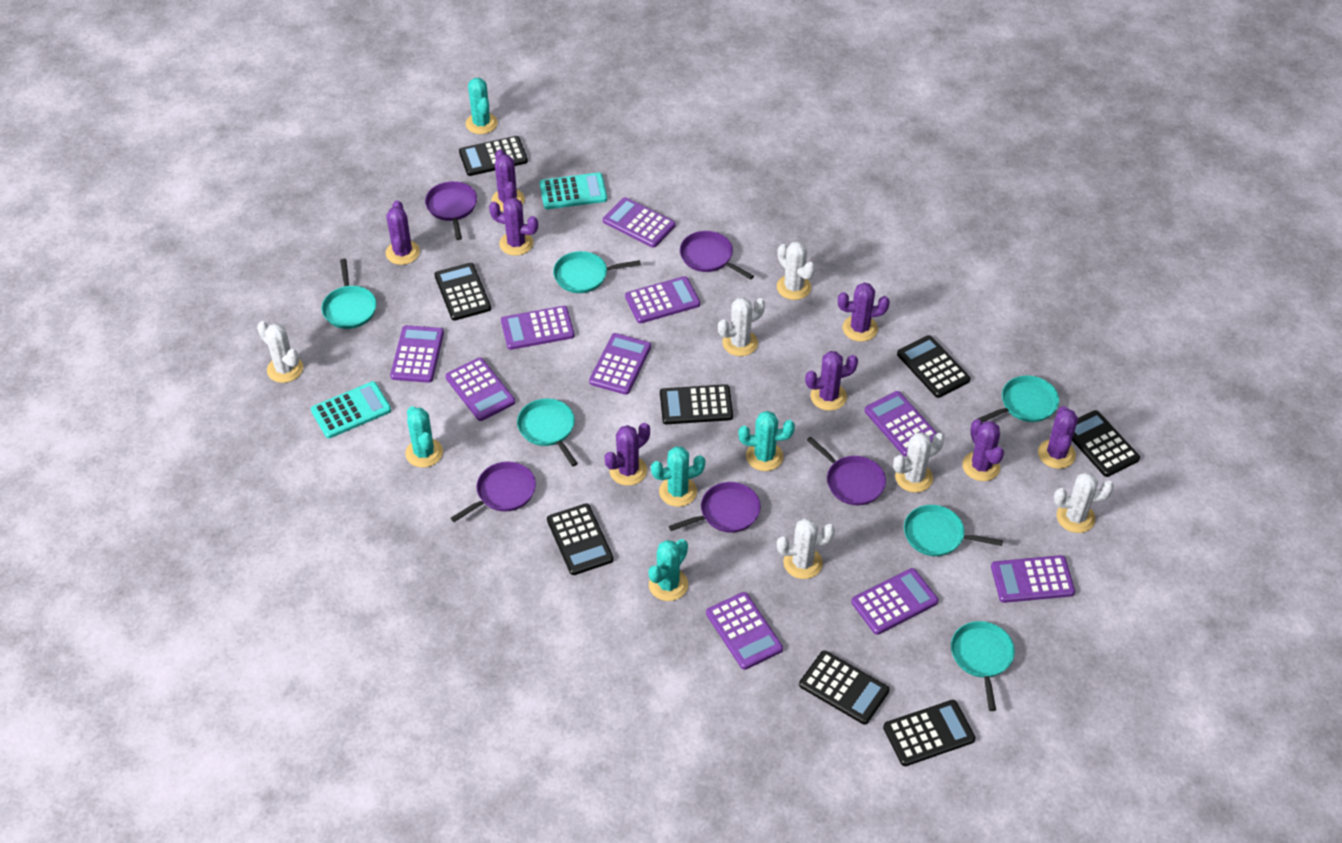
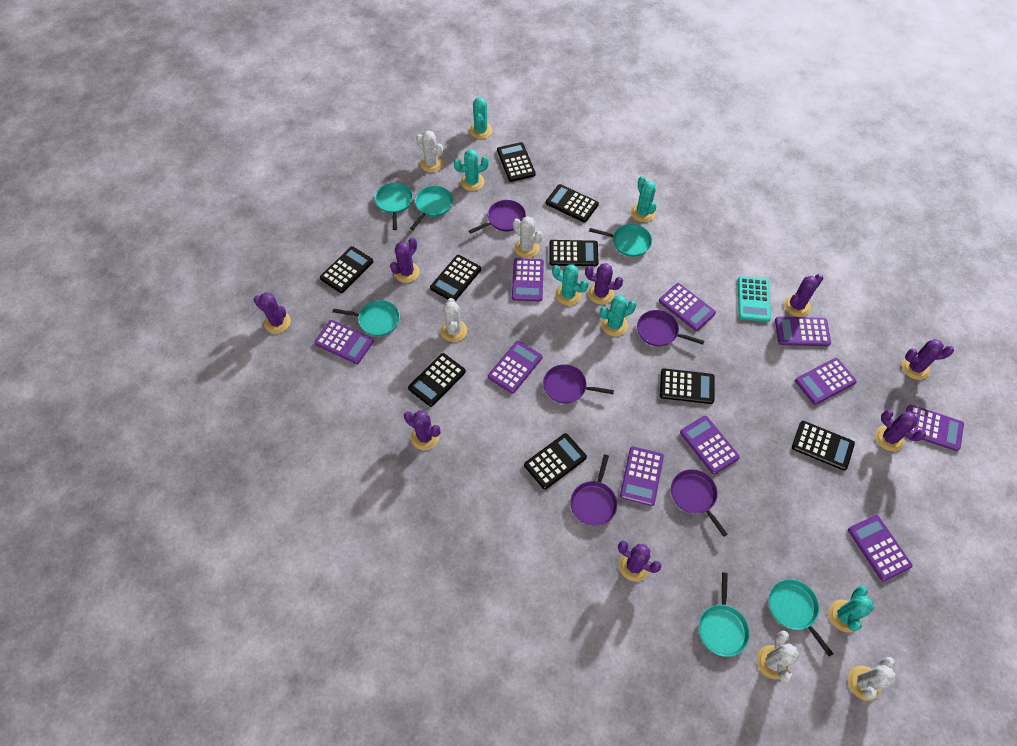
black calculator: [434,263,491,321] [459,136,528,176] [547,503,614,575] [660,384,733,424] [799,650,890,724] [883,700,976,766] [897,335,970,398] [1072,410,1140,477] = 8 -> [320,246,373,293] [408,353,466,407] [430,255,481,301] [497,142,536,182] [524,433,587,490] [546,184,599,223] [549,240,598,266] [660,369,715,404] [792,421,855,470] = 9
turquoise cactus: [405,406,443,468] [466,78,498,134] [649,539,688,601] [651,446,705,507] [739,411,795,471] = 5 -> [454,149,489,191] [469,97,492,139] [552,264,589,305] [600,296,637,336] [631,176,657,222] [829,586,874,632] = 6
turquoise calculator: [311,381,391,438] [540,172,607,209] = 2 -> [738,276,771,322] = 1
white cactus: [257,321,303,383] [718,297,765,356] [777,241,815,300] [777,518,835,579] [893,432,944,493] [1054,472,1114,533] = 6 -> [416,130,444,172] [440,298,467,342] [513,216,543,258] [757,631,799,682] [848,657,896,701] = 5

